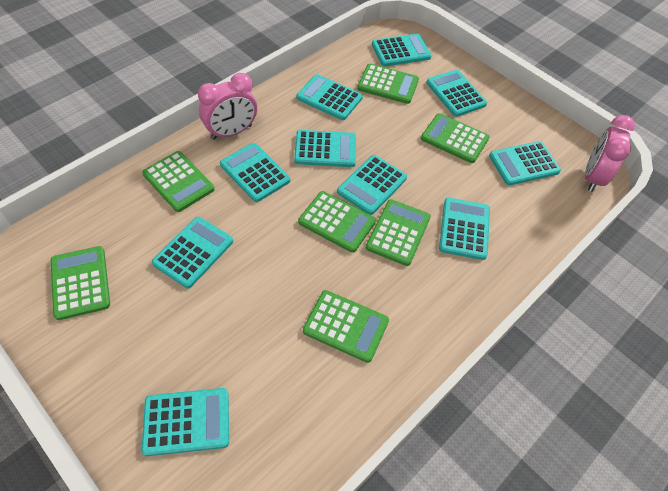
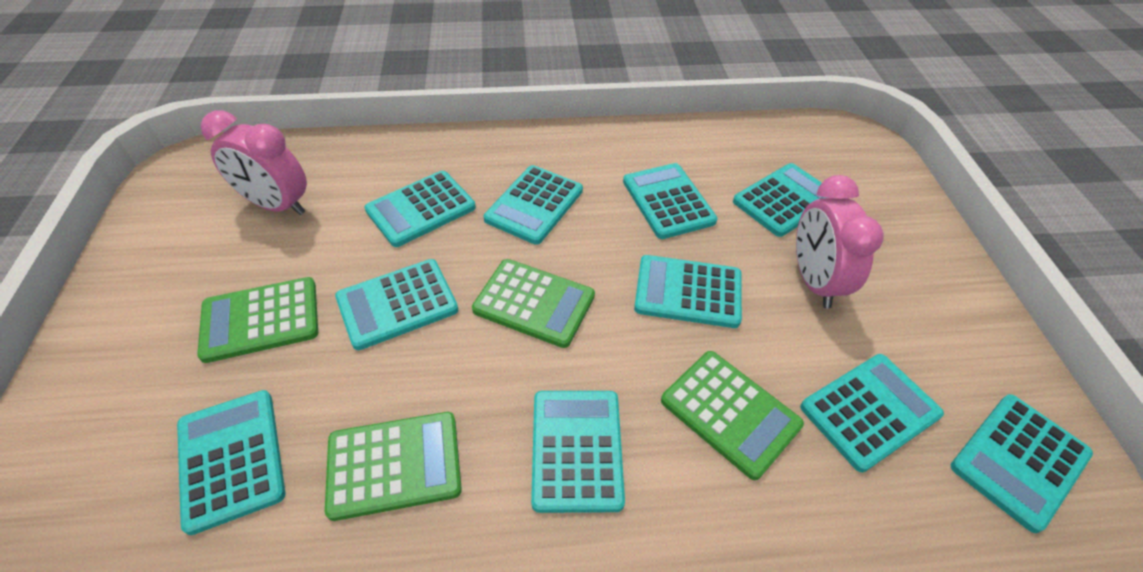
green calculator: [51,246,110,320] [142,151,215,212] [298,191,376,253] [303,290,389,363] [357,64,419,104] [366,199,431,266] [421,113,490,163] = 7 -> [197,277,318,363] [325,412,462,521] [472,259,595,348] [661,351,804,480] = 4

